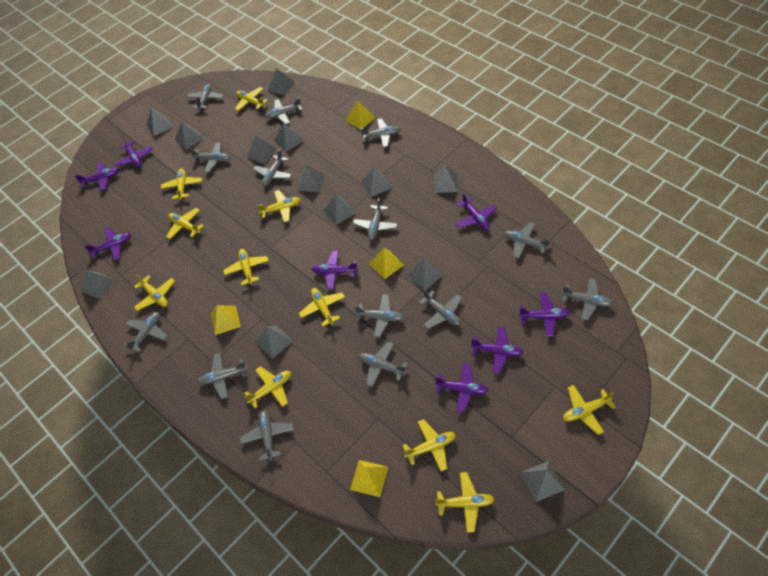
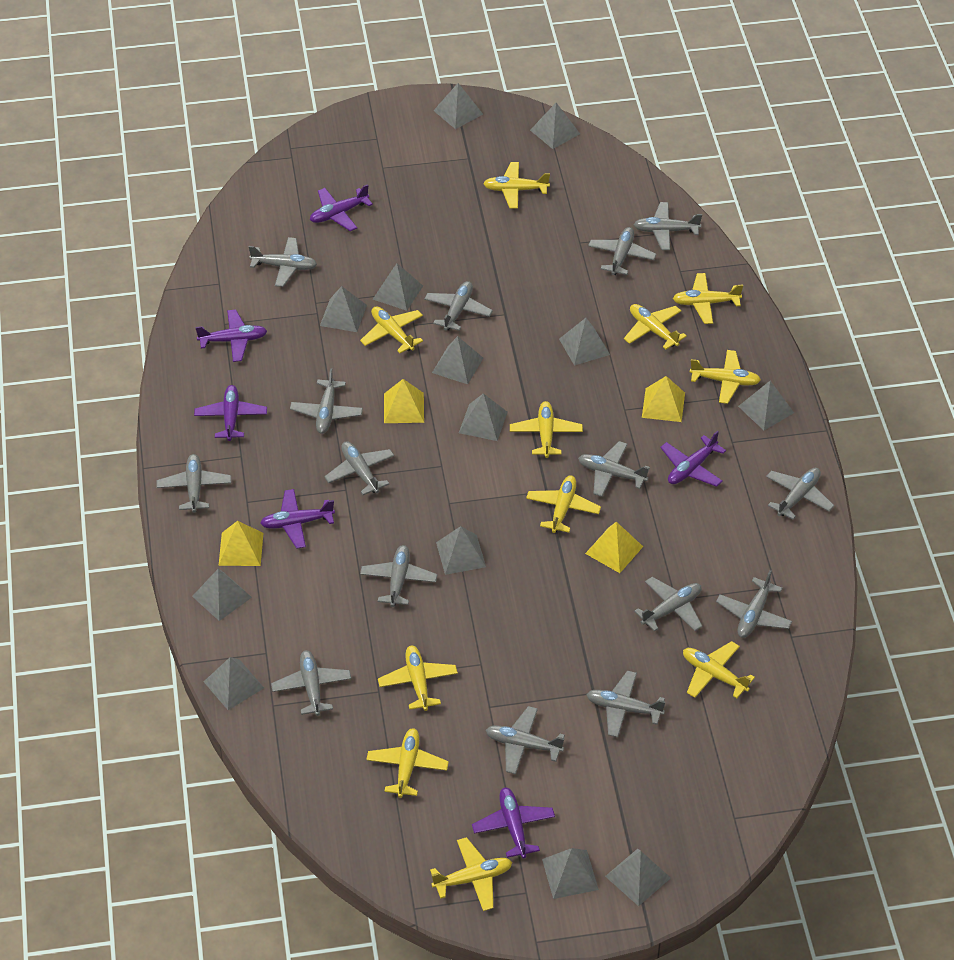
grey plane: [124,312,167,352] [187,83,224,110] [189,142,230,172] [197,353,247,399] [240,410,294,461] [253,149,292,186] [265,97,302,124] [353,198,398,240] [354,294,404,337] [359,341,408,387] [360,118,401,147] [419,290,462,329] [504,222,550,258] [562,278,613,321] = 14 -> [157,454,231,513] [249,237,317,287] [271,650,351,716] [290,368,363,434] [324,441,394,495] [360,545,437,607] [424,281,493,331] [486,706,565,774] [578,441,650,497] [586,671,666,737] [588,227,656,275] [633,202,702,250] [634,577,702,631] [716,570,792,638] [766,468,834,520] = 15
purple plane: [75,162,119,191] [84,228,131,260] [114,137,153,167] [312,251,358,289] [435,363,489,413] [456,193,497,230] [471,327,523,373] [519,293,570,337] = 8 -> [194,385,267,441] [195,309,267,362] [260,489,335,549] [310,184,373,231] [472,787,555,858] [660,431,726,487] = 6

